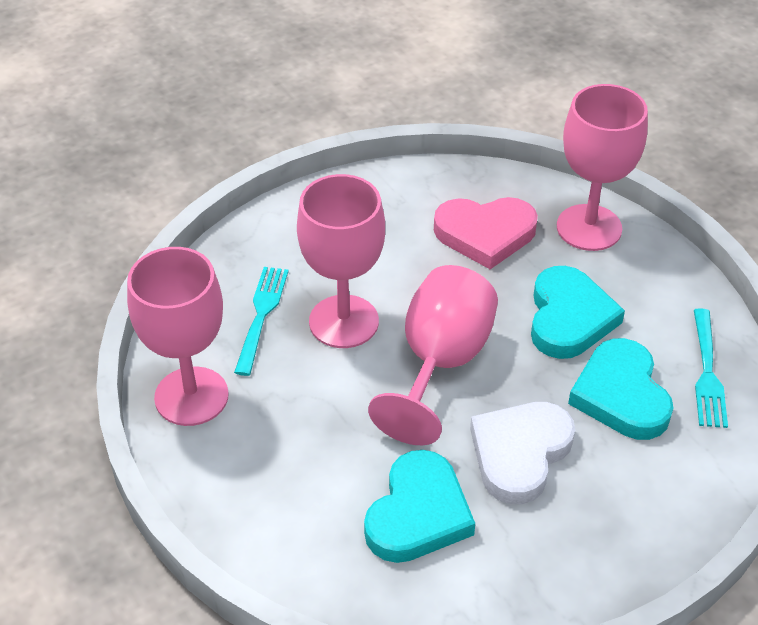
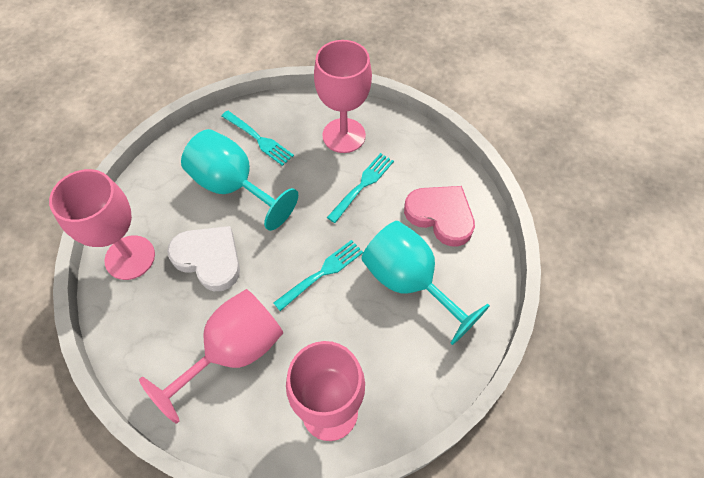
turquoise fork: [234,267,289,376] [694,308,728,428] = 2 -> [222,111,294,166] [274,240,363,311] [327,153,394,223] = 3
turquoise goblet: none = 0 -> [181,129,298,231] [361,221,490,345] = 2
turquoise heart: [364,450,475,563] [531,266,625,359] [568,338,673,440] = 3 -> none = 0

